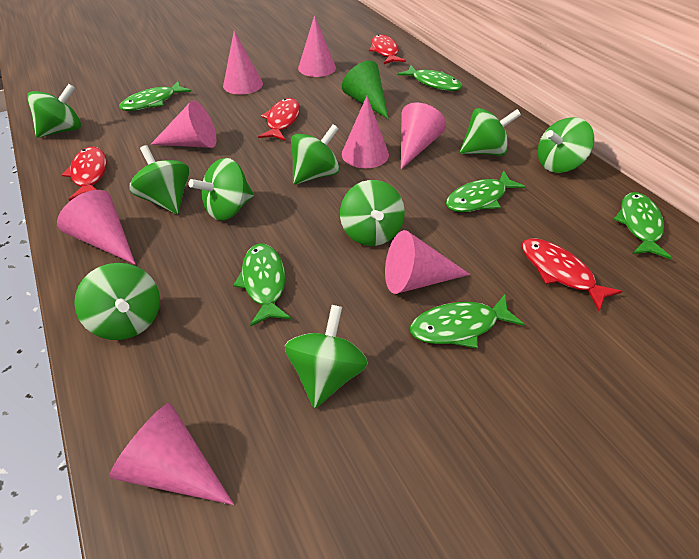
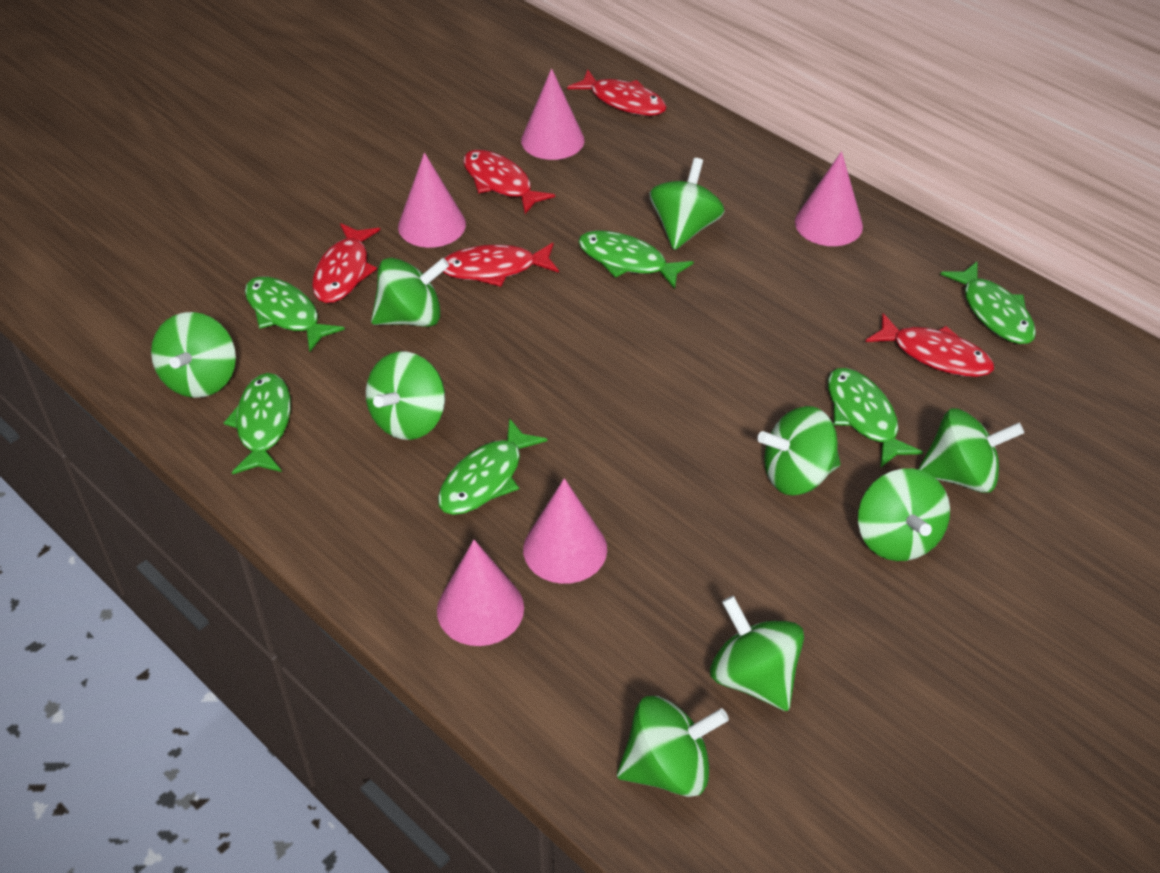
green cone: [342,61,389,119] = 1 -> none = 0
pink cone: [57,190,135,264] [109,403,234,505] [151,100,216,148] [223,31,263,95] [298,15,336,77] [342,96,389,168] [385,230,470,294] [401,102,446,169] = 8 -> [398,153,466,248] [437,540,524,646] [521,68,584,160] [523,478,607,584] [795,151,863,246] = 5
red fish: [62,147,107,201] [258,98,300,141] [369,35,406,64] [522,238,622,311] = 4 -> [312,223,380,303] [443,243,559,287] [463,150,555,214] [567,70,667,116] [865,313,994,377] = 5

